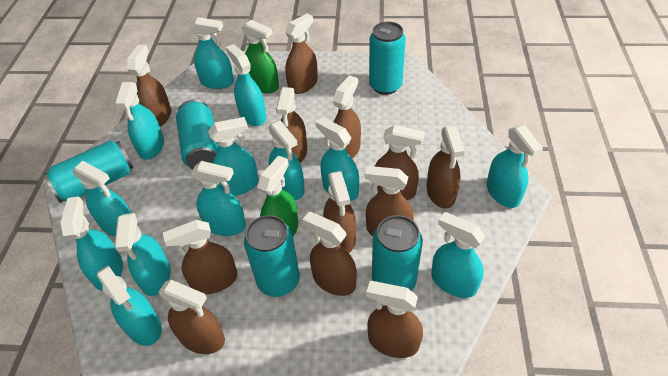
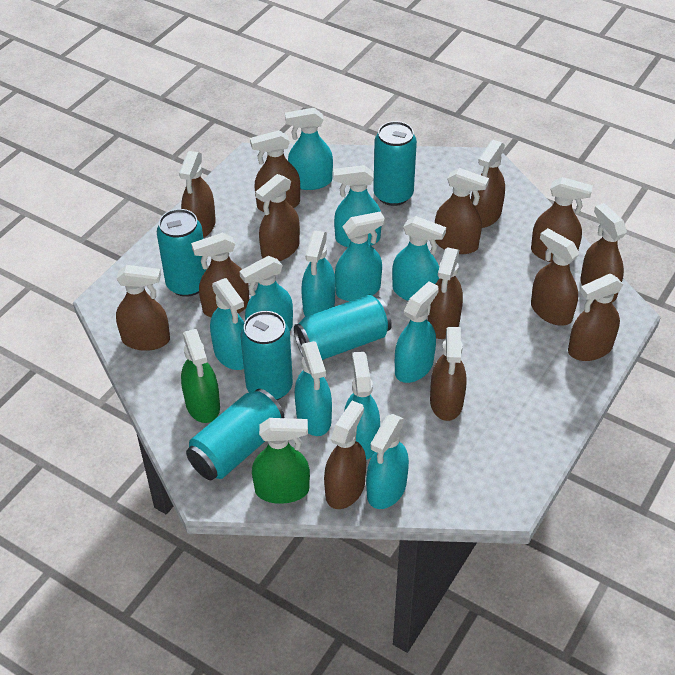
brown spray bottle: [127,45,171,127] [159,280,225,354] [163,220,237,294] [276,87,307,163] [285,14,318,94] [302,212,357,296] [323,171,356,253] [333,75,361,159] [365,166,414,236] [366,281,423,358] [375,125,425,200] [427,126,465,208] = 12 -> [116,265,170,351] [179,151,216,238] [191,232,249,317] [250,130,300,212] [255,174,300,261] [324,401,366,509] [428,247,463,339] [430,327,466,421] [435,168,489,254] [471,140,505,228] [531,177,593,262] [531,228,579,325] [568,274,623,361] [581,203,627,302] = 14
turquoise spray bottle: [60,196,123,291] [72,161,131,237] [97,265,162,346] [115,82,164,160] [115,213,171,296] [190,17,234,89] [191,161,246,236] [208,117,259,196] [226,44,267,126] [268,120,305,200] [316,117,359,201] [431,212,485,298] [487,125,543,208] = 13 -> [210,278,244,370] [239,256,293,331] [285,108,333,190] [295,341,332,436] [301,230,335,317] [333,165,381,247] [335,211,385,301] [344,352,380,460] [366,414,409,509] [392,216,446,301] [395,281,439,383] = 11

